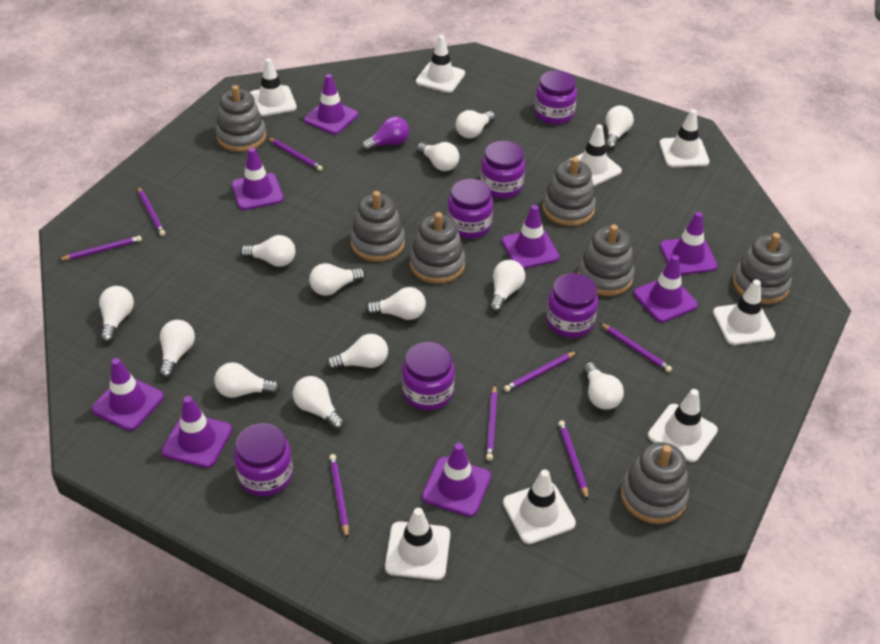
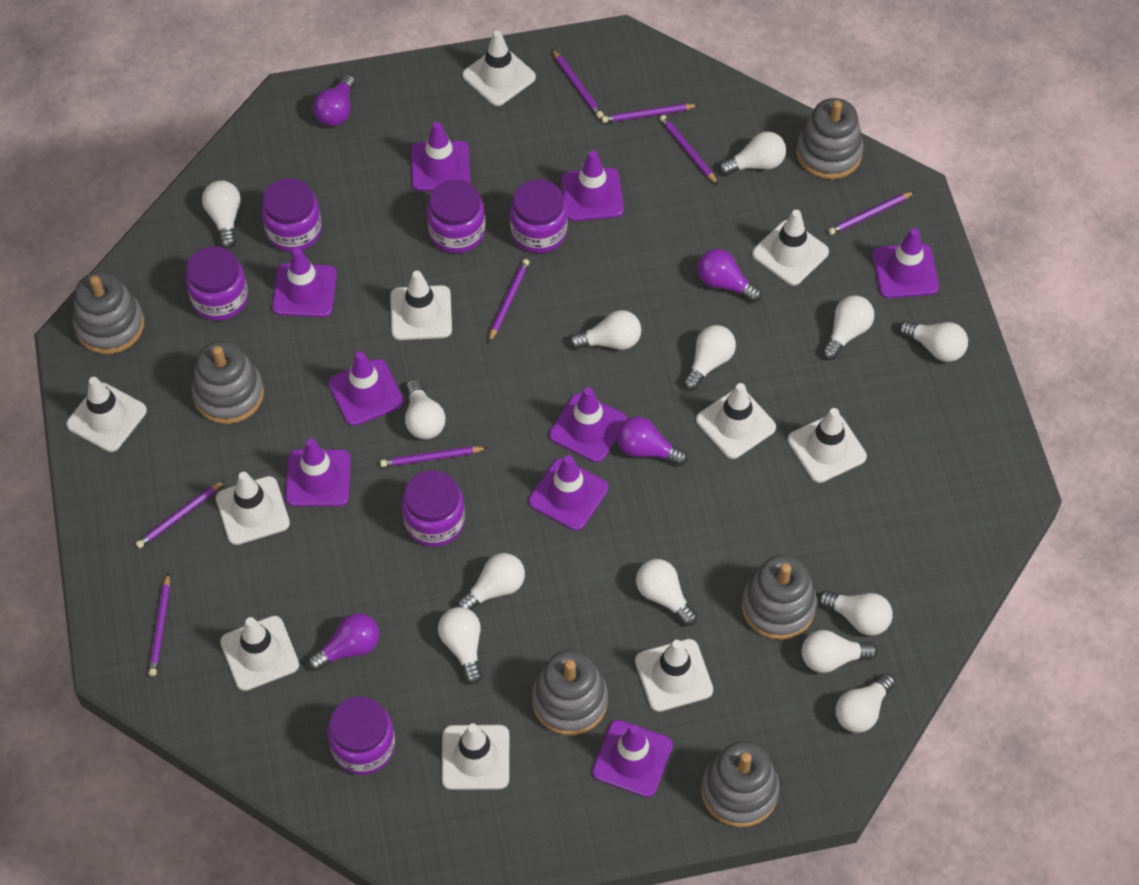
grey stacking toy: [216,85,266,152] [350,191,405,262] [410,212,465,284] [542,157,596,226] [578,224,635,296] [621,442,689,524] [733,233,792,304] = 7 -> [73,271,144,354] [192,341,264,424] [532,650,608,735] [701,741,780,827] [742,555,817,640] [796,98,864,179] = 6
purple light bulb: [361,116,409,152] = 1 -> [308,613,379,671] [313,74,355,126] [617,416,688,466] [697,249,762,302] = 4
purple traffic cone: [91,358,164,431] [162,396,232,468] [231,148,284,210] [304,74,358,134] [422,443,491,517] [502,205,559,269] [634,255,698,322] [660,212,718,275] = 8 -> [272,248,337,317] [285,439,351,507] [328,351,404,426] [411,122,470,191] [529,455,608,531] [549,387,627,463] [561,151,624,221] [592,720,673,798] [872,228,939,298] = 9
white traffic cone: [250,58,297,117] [385,508,450,580] [416,35,465,93] [503,469,576,544] [569,124,622,186] [648,389,718,462] [659,109,710,167] [713,280,775,345] = 8 -> [66,377,147,452] [216,472,290,545] [220,616,299,691] [390,271,452,340] [442,723,509,790] [462,30,536,106] [635,639,713,712] [696,383,776,459] [752,210,829,286] [788,408,867,483] = 10

